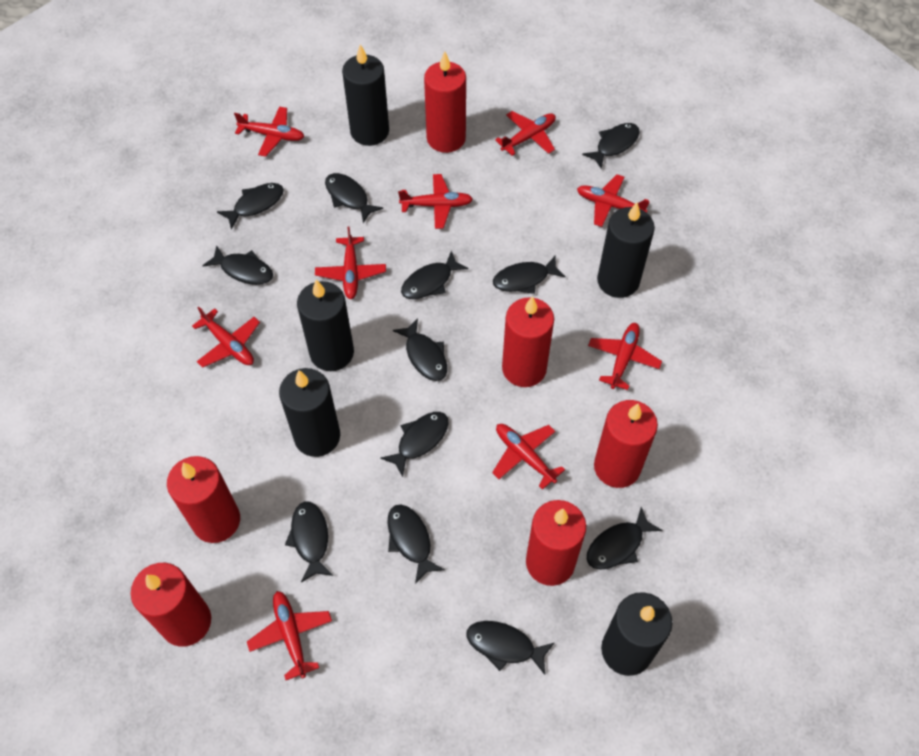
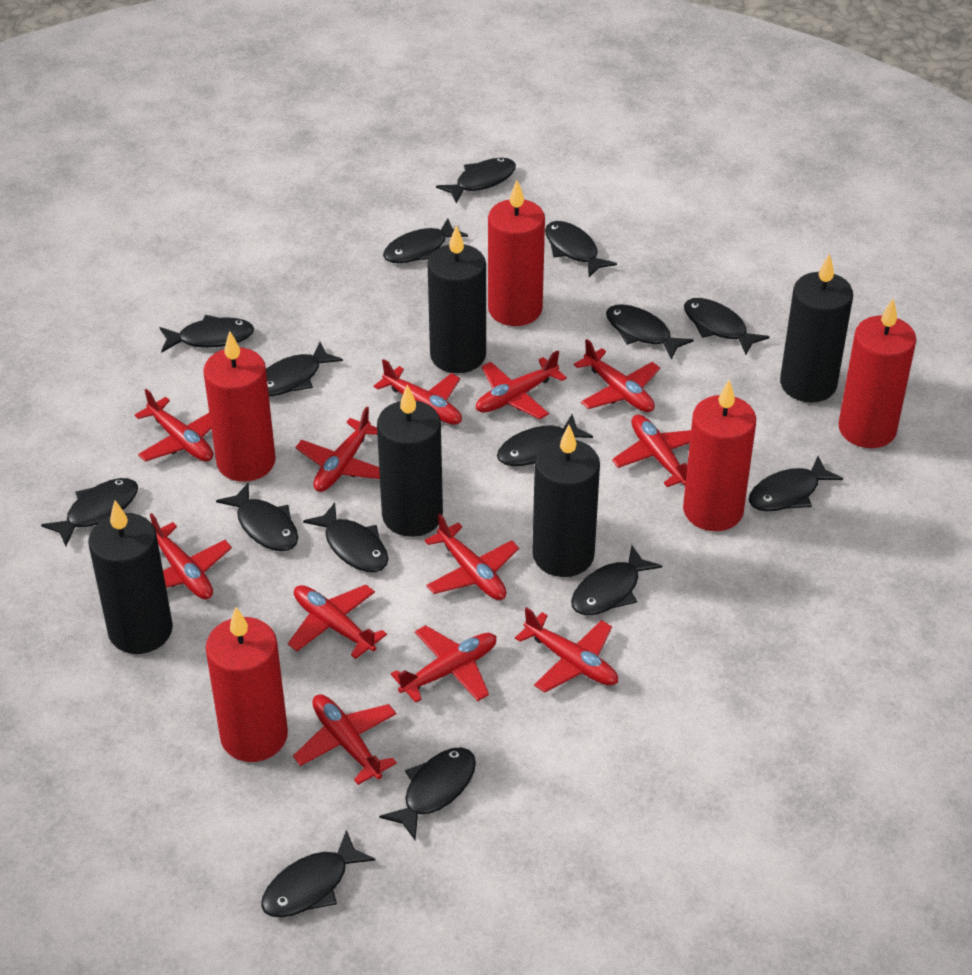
black fish: [203,245,273,285] [217,183,284,230] [285,501,333,583] [325,173,383,223] [380,412,449,477] [387,504,445,584] [393,318,447,381] [401,250,469,299] [466,621,555,675] [493,256,566,294] [582,123,640,169] [587,507,662,570] = 12 -> [41,478,138,546] [159,315,254,353] [216,483,298,551] [261,829,376,917] [266,342,343,396] [303,502,388,572] [379,747,476,840] [383,218,468,263] [436,158,516,203] [497,414,593,466] [545,221,617,277] [571,545,662,615] [606,304,694,360] [684,298,769,355] [749,456,843,511] = 15
red candle: [131,563,211,647] [167,456,240,543] [424,51,466,153] [502,296,554,387] [526,500,586,586] [594,400,658,488] = 6 -> [203,331,276,482] [205,607,288,762] [488,180,545,326] [683,380,756,531] [838,299,916,448] = 5
red plane: [192,307,260,368] [234,106,304,157] [247,591,332,680] [315,226,386,299] [398,174,473,229] [492,424,565,490] [495,111,556,156] [577,174,650,227] [588,323,662,390] = 9 -> [135,389,213,462] [150,513,232,599] [288,585,387,659] [293,694,397,785] [295,406,380,492] [374,359,462,425] [391,625,496,703] [425,514,519,600] [476,350,567,420] [515,607,618,692] [574,339,660,412] [612,415,691,487] = 12

